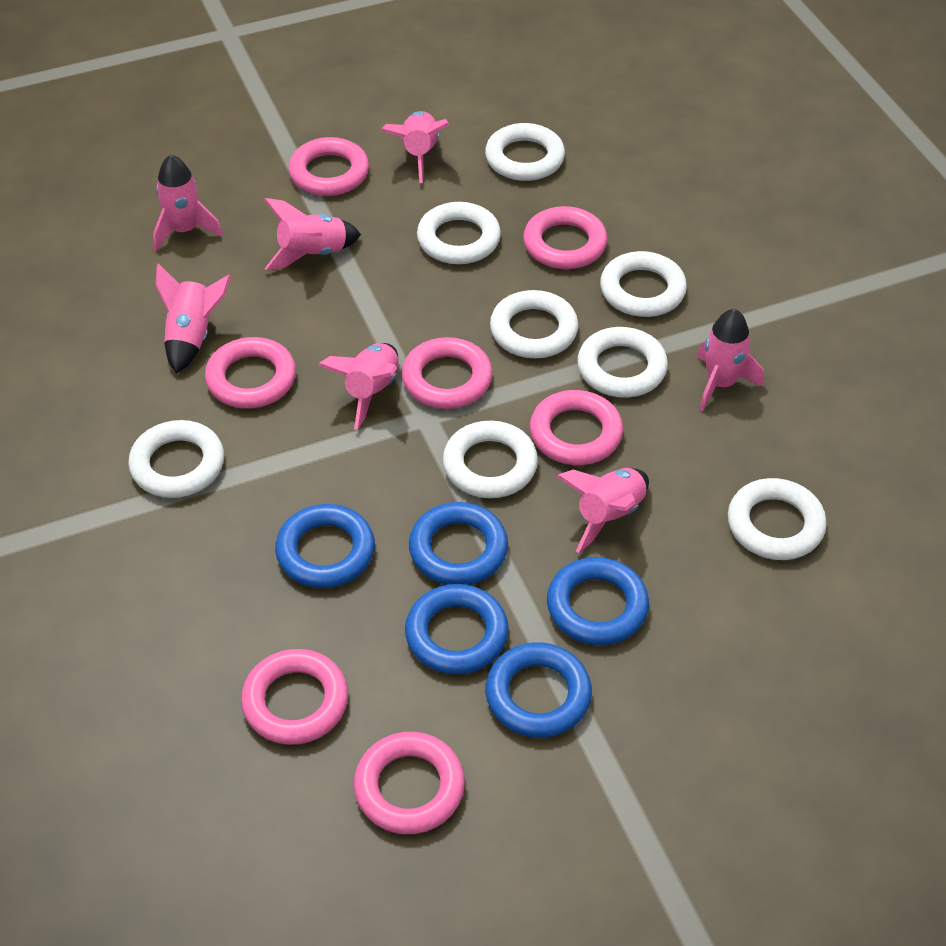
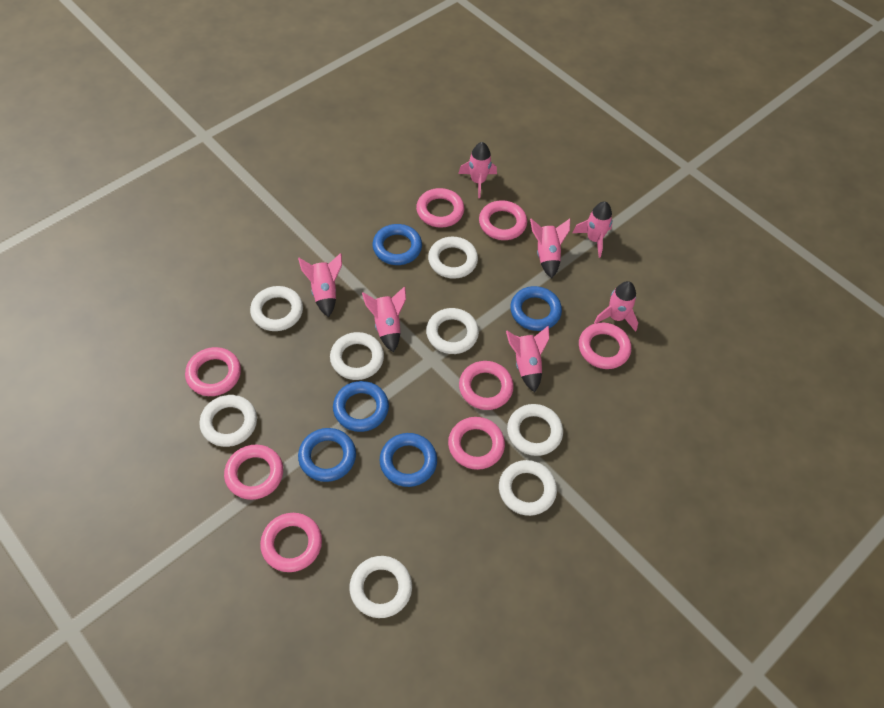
pink ring: [205,337,296,409] [241,649,348,745] [288,137,369,196] [354,732,465,834] [402,337,493,409] [523,206,607,269] [530,390,623,465] = 7 -> [185,347,241,396] [224,444,283,500] [260,513,322,572] [416,188,464,228] [448,417,505,470] [459,361,514,410] [479,200,527,240] [579,323,631,369] = 8

